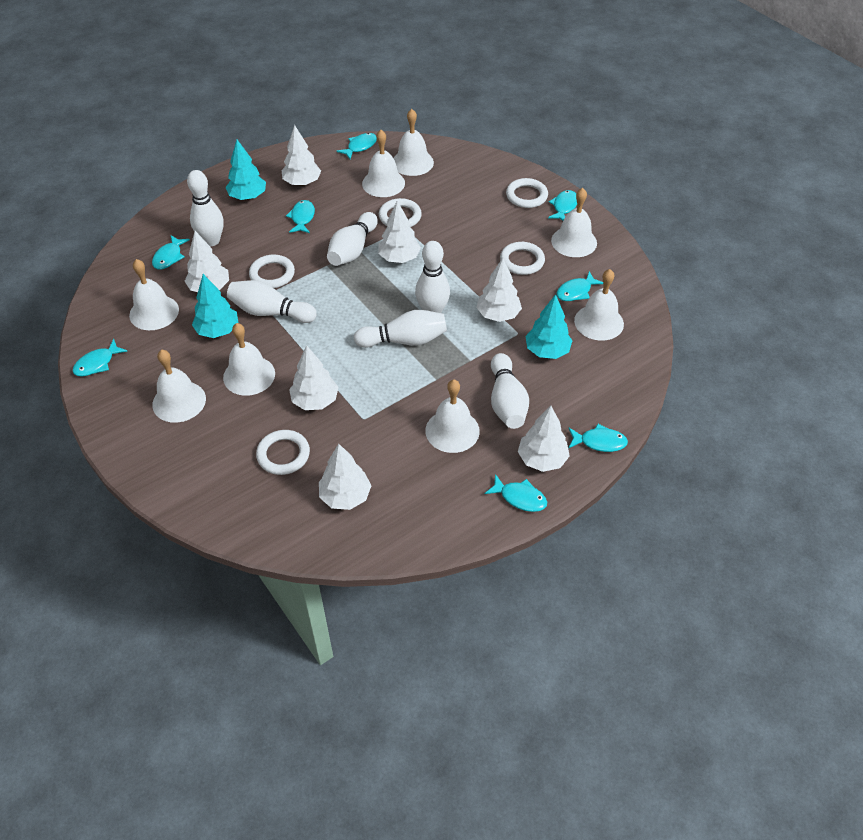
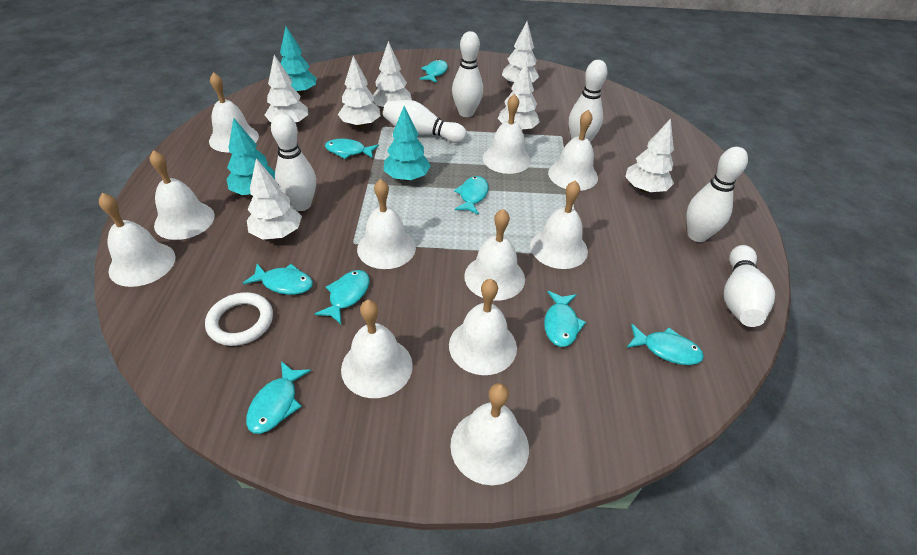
white bell: [129,259,179,330] [152,350,206,423] [223,323,275,396] [362,130,405,197] [393,109,434,176] [425,380,480,453] [551,188,597,257] [574,269,624,341] = 8 -> [99,193,175,287] [150,150,215,240] [209,72,259,152] [341,300,413,398] [357,179,416,269] [449,279,517,375] [450,383,529,485] [464,209,525,300] [483,94,531,174] [530,180,588,269] [548,110,598,191] = 11
white ring: [249,255,295,288] [256,430,310,475] [379,198,422,227] [500,242,545,275] [506,178,548,208] = 5 -> [205,292,273,346] = 1

